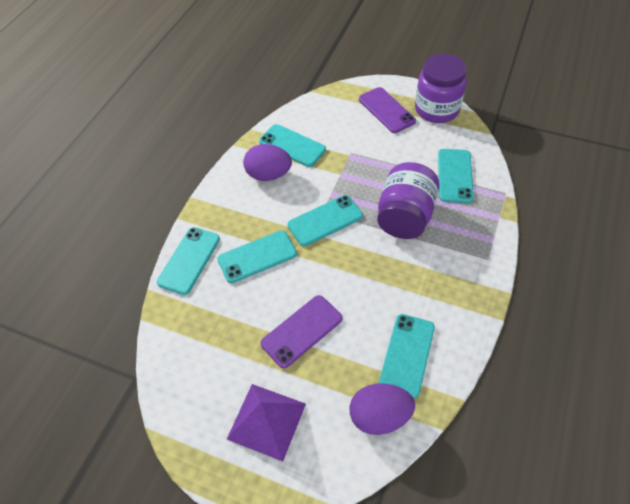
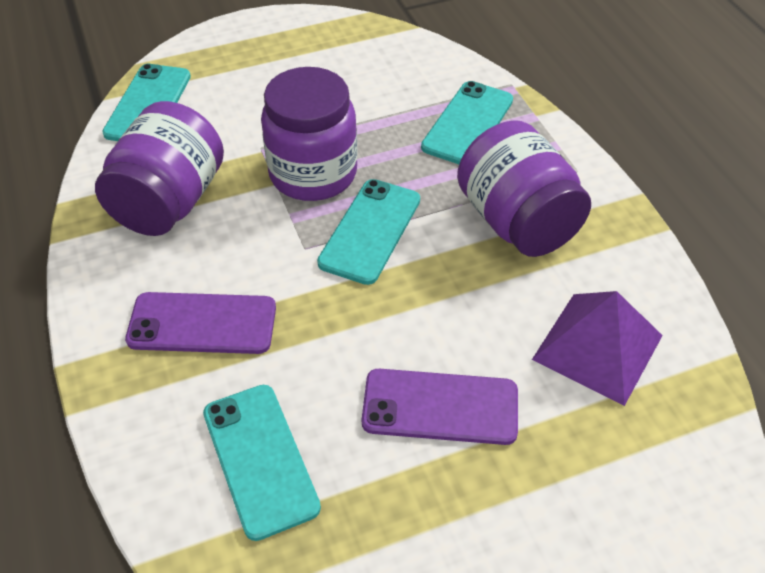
purple egg: [243,144,292,181] [350,384,415,435] = 2 -> none = 0
purple jar: [377,162,440,239] [415,54,467,123] = 2 -> [95,101,224,236] [261,67,358,201] [457,120,591,257] = 3
turquoise phone: [157,227,220,295] [217,230,297,283] [259,124,326,167] [288,195,363,246] [379,314,435,399] [438,149,474,203] = 6 -> [102,64,191,141] [203,385,321,541] [317,179,420,285] [421,81,513,164] = 4

